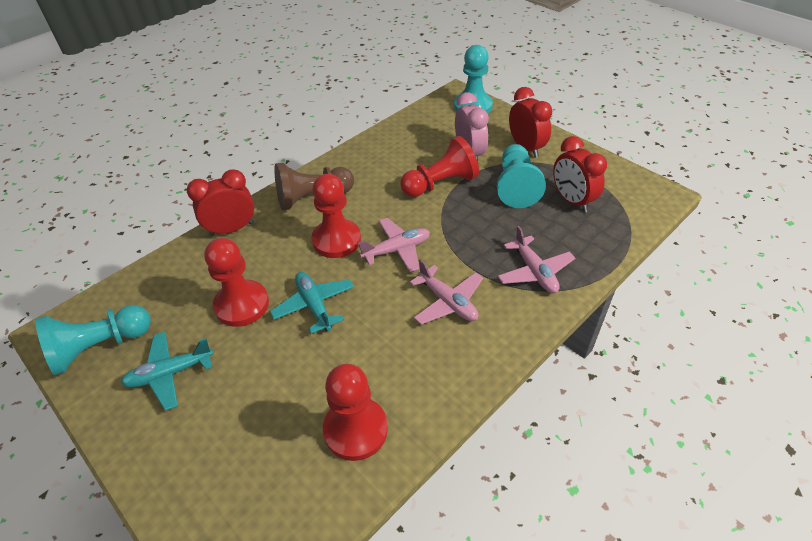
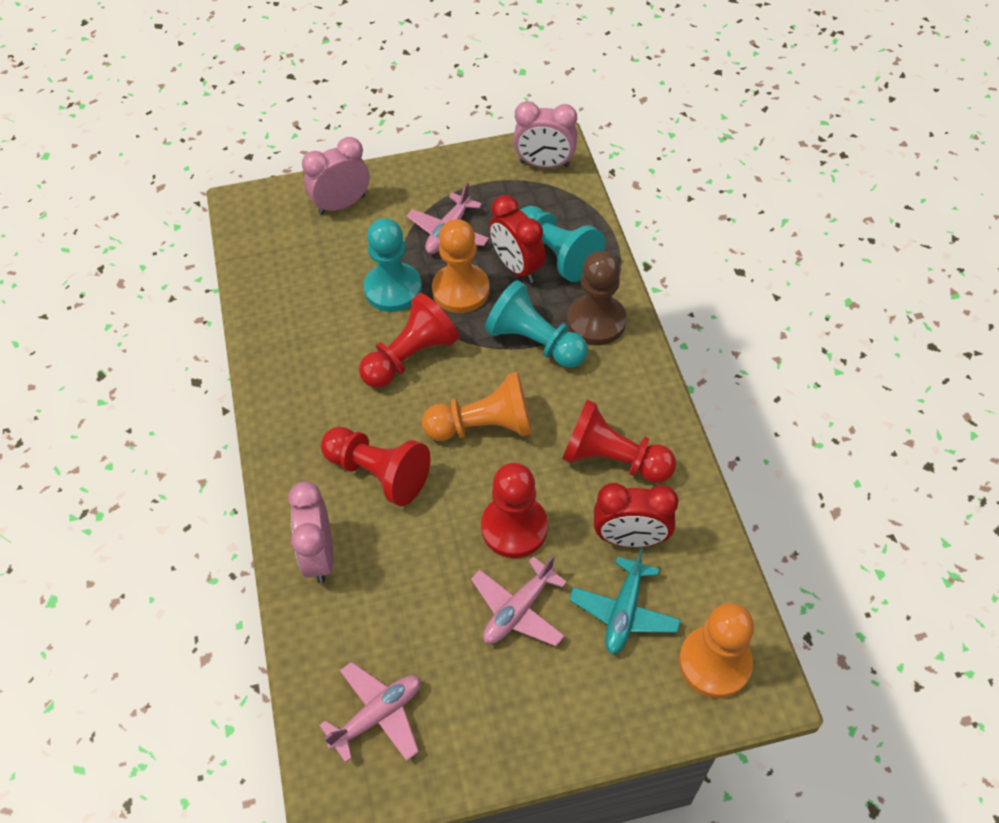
orange pawn: none = 0 -> [422,372,532,441] [432,219,490,313] [679,603,754,698] = 3
pink clock: [455,92,489,162] = 1 -> [288,481,333,583] [302,137,370,215] [513,101,578,168] = 3
red clock: [187,169,254,236] [509,87,552,158] [553,136,607,213] = 3 -> [489,195,546,283] [594,483,679,547] = 2
turquoise plane: [121,332,214,411] [270,272,354,334] = 2 -> [569,548,681,654] = 1

